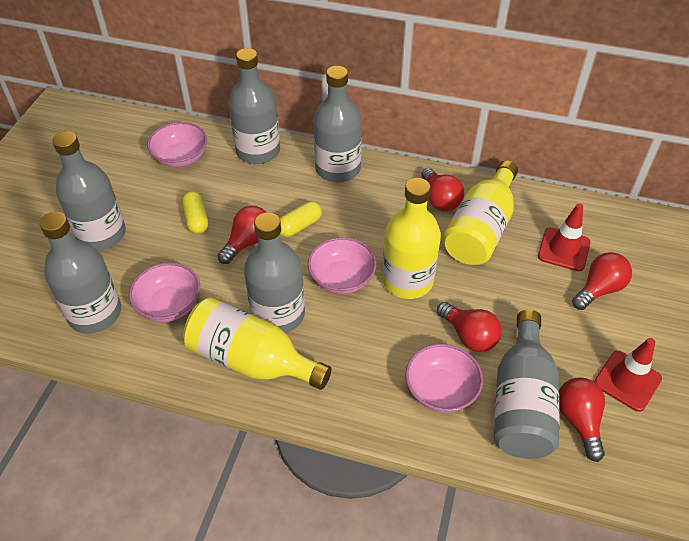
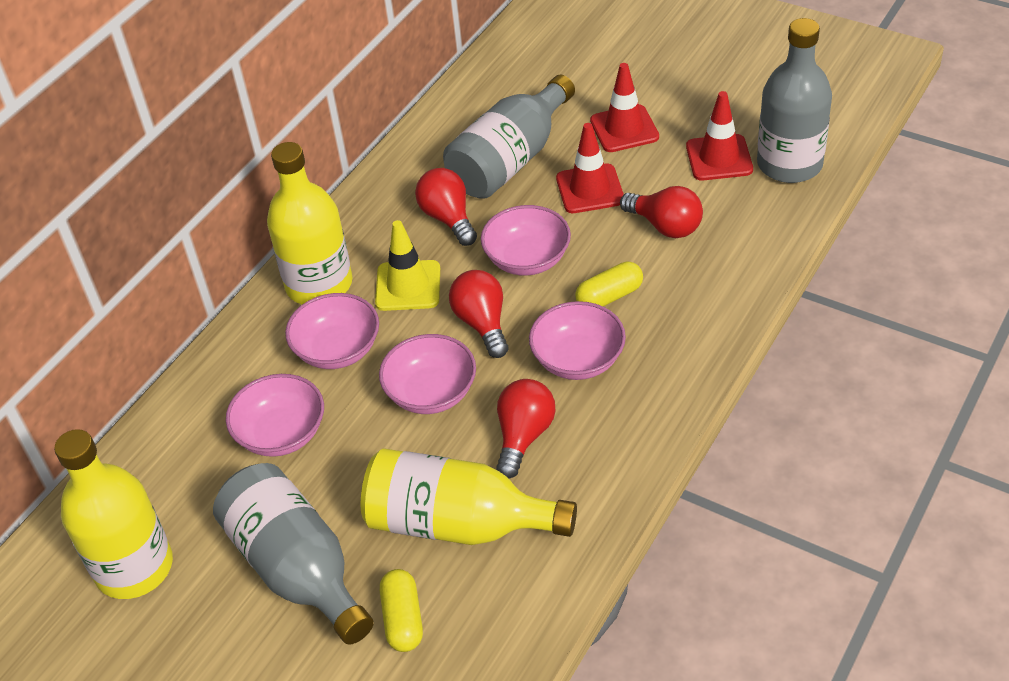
grey bottle: [40,212,121,333] [52,131,126,251] [229,48,280,164] [244,212,305,333] [313,66,362,182] [494,310,559,459] = 6 -> [213,463,374,645] [443,75,575,199] [757,18,832,183] = 3
pink bowl: [129,263,200,322] [147,122,207,167] [308,237,376,294] [405,344,483,413] = 4 -> [226,374,324,457] [285,293,379,369] [379,334,476,414] [481,205,571,276] [529,301,626,380] = 5
red light bulb: [217,206,267,264] [421,168,464,211] [437,302,502,352] [559,377,605,462] [572,252,632,310] = 5 -> [415,168,477,246] [449,270,508,358] [496,379,555,479] [620,186,703,238] = 4
red traffic cone: [538,204,591,271] [594,338,662,412] = 2 -> [556,123,624,213] [590,63,659,152] [686,91,753,181] = 3
yellow traffic cone: none = 0 -> [375,220,440,311] = 1

